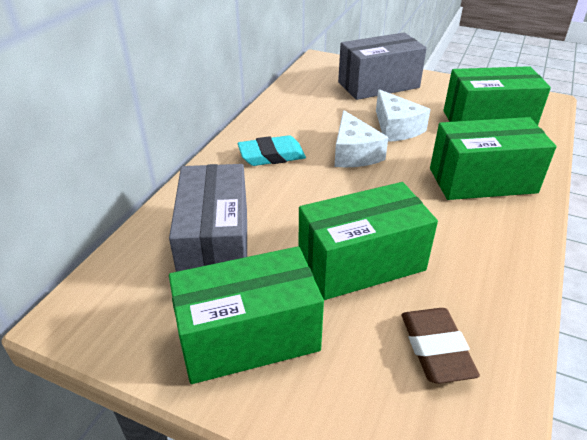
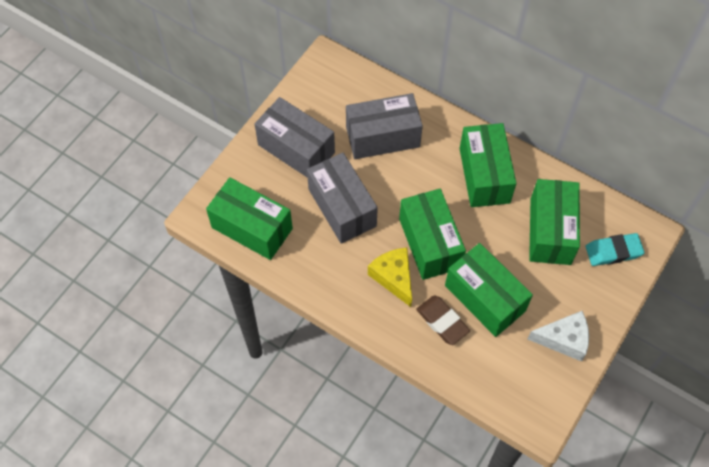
green box: [169,246,324,384] [299,182,438,300] [430,117,556,200] [443,66,551,125] = 4 -> [206,177,293,260] [399,189,466,280] [445,243,533,337] [460,123,516,207] [529,179,580,265] = 5
grey box: [169,164,247,272] [338,32,427,100] = 2 -> [255,97,335,178] [307,153,378,244] [346,93,423,159] = 3
white cheese: [334,110,388,167] [376,89,431,142] = 2 -> [528,311,589,362] = 1
yellow cheese: none = 0 -> [368,248,412,307] = 1

